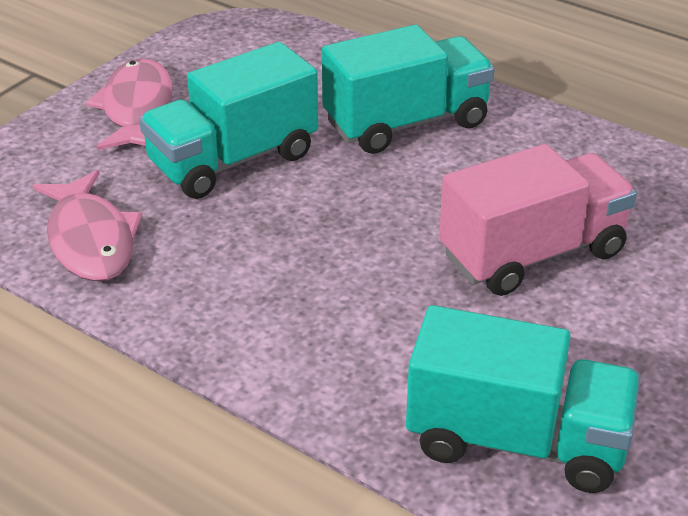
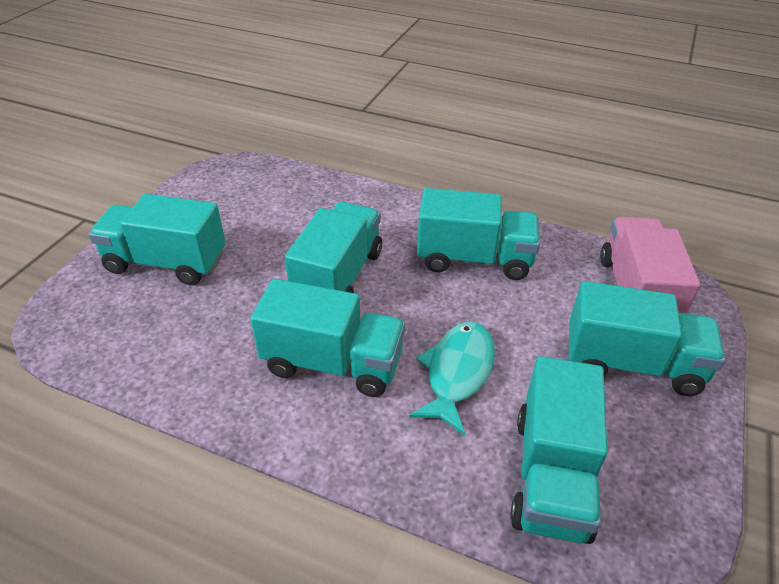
pink fish: [32,170,142,281] [86,59,173,150] = 2 -> none = 0
turquoise fish: none = 0 -> [409,322,495,435] = 1
turquoise truck: [139,42,318,199] [322,25,495,154] [406,305,641,493] = 3 -> [89,194,226,285] [251,279,405,397] [285,202,382,293] [417,188,540,280] [510,356,607,544] [568,281,726,396] = 6

